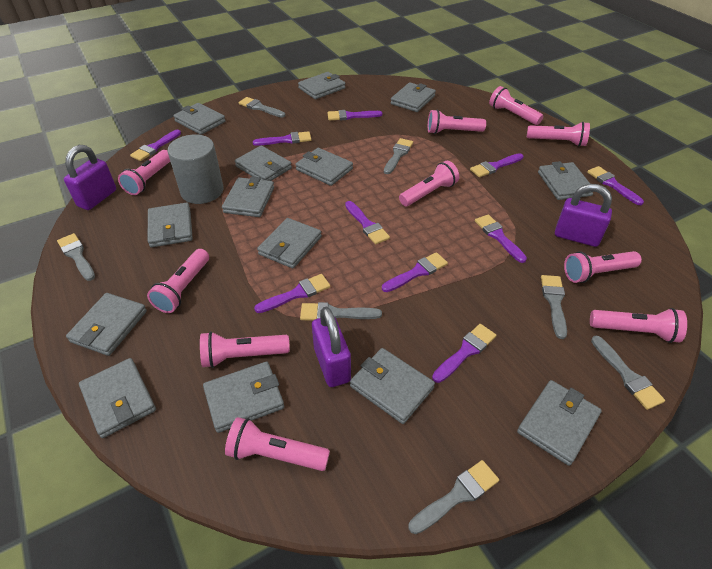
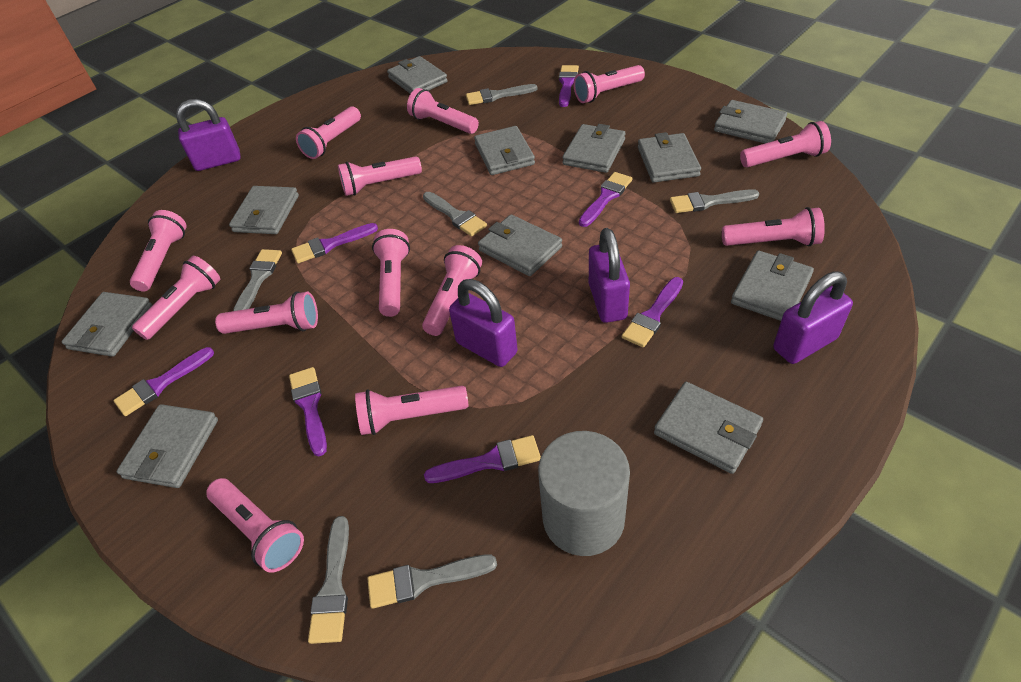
grey brush: [57,233,95,281] [239,97,285,117] [300,302,382,321] [384,138,413,174] [408,460,499,534] [541,275,567,339] [591,336,665,410] = 7 -> [233,249,282,311] [308,516,349,644] [368,555,497,609] [423,192,487,236] [466,84,537,105] [670,189,759,213] = 6
grey wallet: [66,293,147,356] [79,358,156,438] [148,202,193,248] [173,103,226,135] [203,361,284,433] [222,176,274,217] [235,146,292,181] [257,218,322,268] [296,148,353,186] [298,72,345,99] [350,348,435,424] [390,82,436,112] [517,380,602,466] [538,161,593,200] = 14 -> [62,292,153,357] [117,404,218,488] [229,186,299,234] [387,56,448,94] [474,126,535,175] [478,215,562,276] [562,124,626,173] [638,132,701,182] [654,382,763,474] [714,100,787,143] [731,251,814,321] = 11
pink flashlight: [118,150,170,195] [147,249,209,313] [200,331,290,368] [225,417,330,471] [399,161,459,206] [428,109,486,134] [489,86,543,125] [527,122,590,147] [564,251,642,283] [590,308,687,343] = 10 -> [130,210,187,292] [132,256,220,340] [206,478,304,573] [215,292,318,334] [296,106,361,159] [338,156,422,196] [355,386,469,435] [372,229,410,317] [407,88,479,134] [422,245,482,336] [574,65,645,103] [722,207,825,246] [740,121,831,168] = 13
purple brush: [130,130,181,161] [253,131,311,146] [254,274,330,313] [328,110,382,120] [345,201,390,244] [382,252,448,292] [432,324,497,383] [470,153,524,177] [475,214,527,263] [587,166,644,205] = 10 -> [113,347,214,416] [289,367,327,456] [291,223,378,263] [424,435,541,483] [559,65,579,107] [579,172,632,227] [622,277,683,347] = 7
purple padlock: [64,145,116,210] [312,307,351,387] [555,184,612,247] = 3 -> [176,99,241,171] [449,279,518,367] [589,228,630,323] [773,271,853,364] = 4

